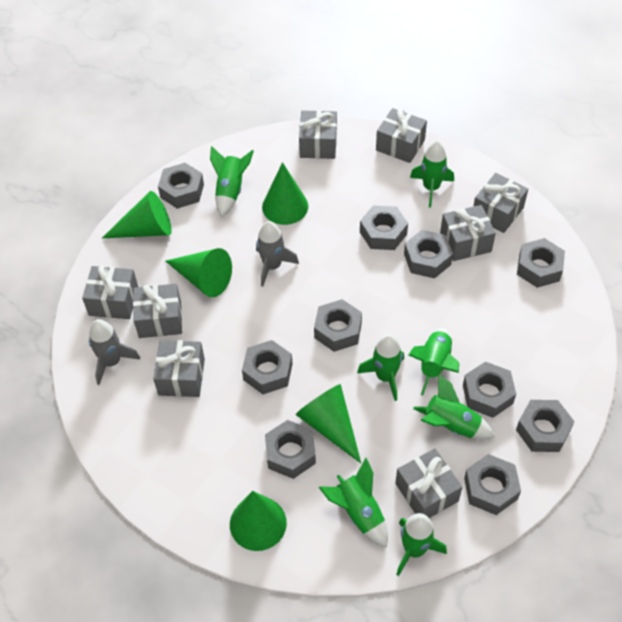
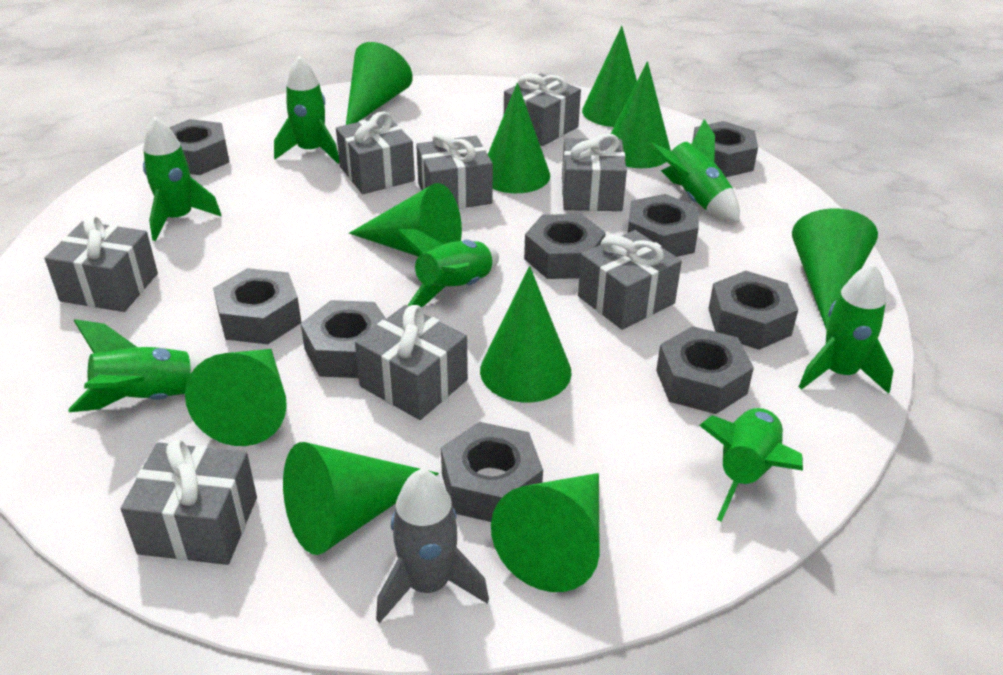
green cone: [102,191,172,238] [166,248,232,297] [230,491,287,551] [262,162,308,225] [296,384,361,463] = 5 -> [185,349,287,446] [283,442,439,555] [346,42,413,125] [349,183,462,257] [480,266,572,402] [488,83,550,193] [491,473,600,592] [582,26,637,127] [611,61,671,168] [792,209,878,330] = 10
grey nut: [158,163,204,209] [242,340,292,394] [265,420,316,479] [314,299,362,352] [360,205,408,250] [404,230,453,278] [463,362,516,418] [464,454,521,515] [516,400,575,452] [517,238,565,288] = 10 -> [169,119,229,175] [213,268,302,344] [301,300,386,378] [441,422,543,522] [524,214,606,279] [628,194,699,257] [656,326,754,414] [692,121,758,177] [708,271,798,350] = 9
grey rocket: [89,319,140,385] [256,221,299,287] = 2 -> [376,469,489,623] = 1

